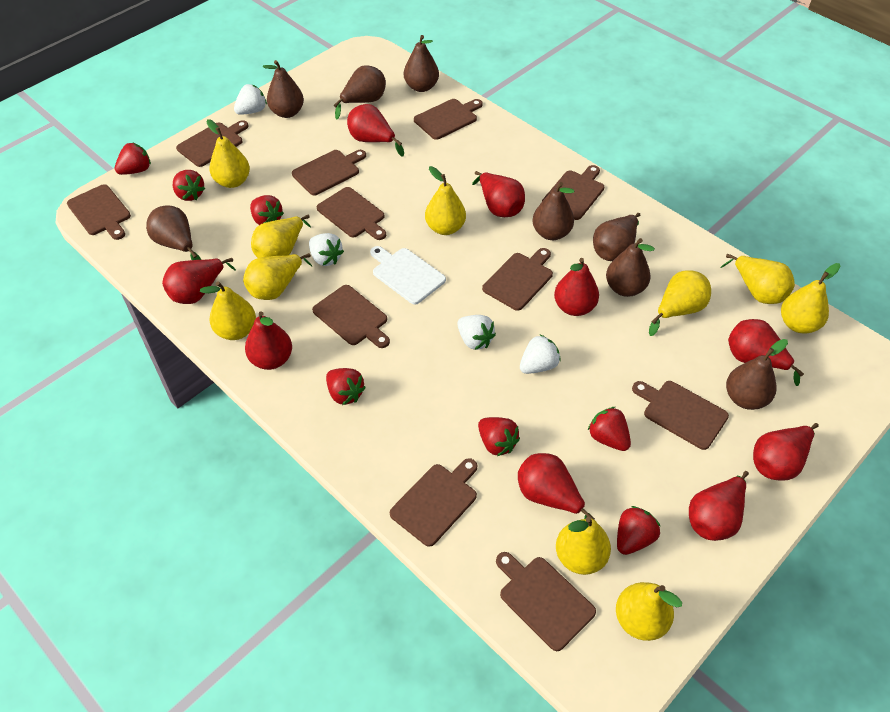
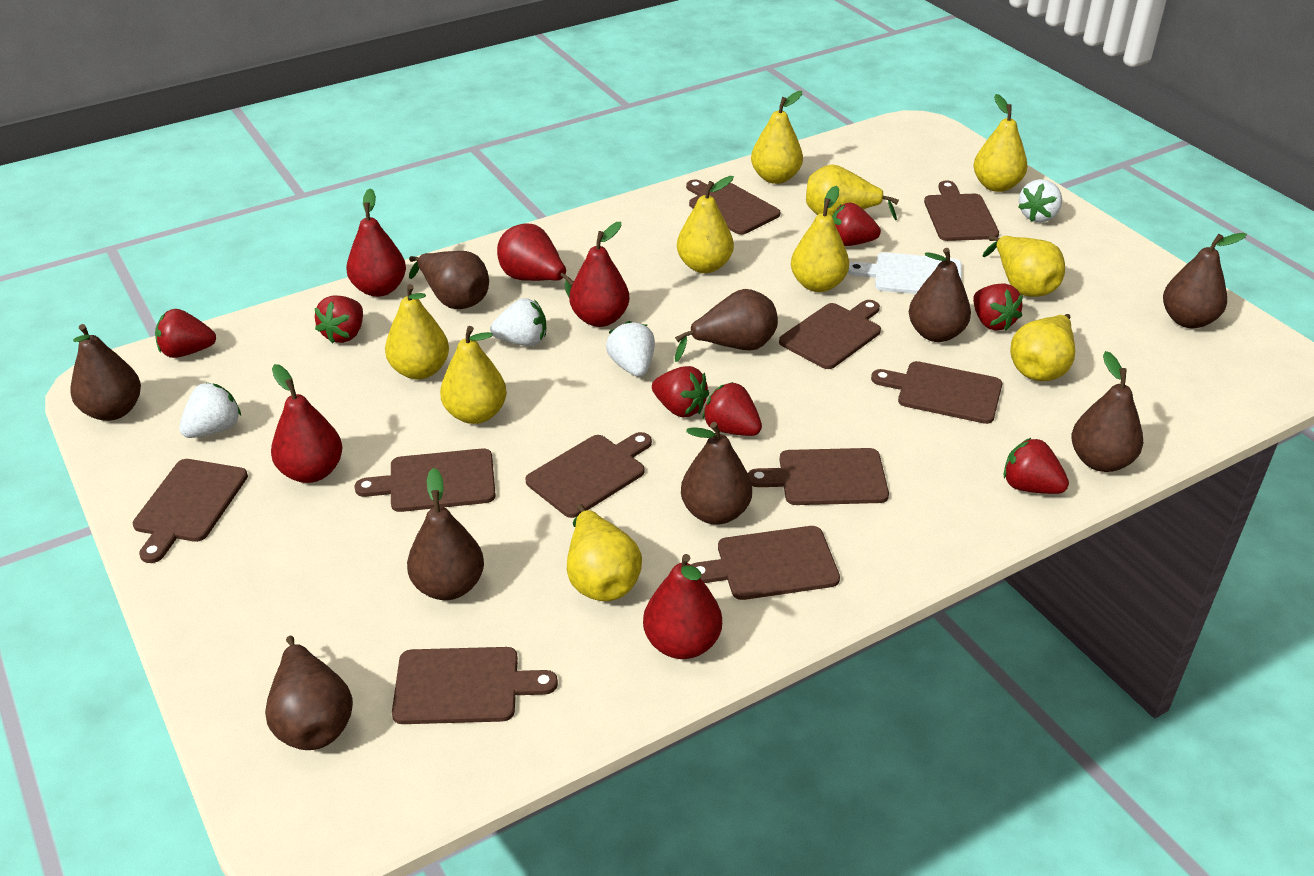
brown cutting board: [67,184,131,240] [176,120,249,167] [292,150,366,195] [312,285,390,348] [317,187,386,240] [390,458,477,547] [414,99,483,140] [482,248,553,311] [496,552,596,651] [542,165,604,220] [632,381,729,450] = 11 -> [133,459,248,563] [354,448,496,512] [392,647,558,724] [525,432,652,518] [686,179,780,235] [691,526,840,600] [748,448,889,505] [779,300,881,369] [871,361,1002,424] [924,180,999,241] = 10
brown pear: [146,206,201,260] [263,60,304,118] [334,65,386,120] [404,35,439,92] [532,182,575,240] [593,213,640,261] [606,238,655,297] [726,339,788,410] = 8 -> [70,324,141,421] [265,636,353,750] [407,468,484,600] [409,251,489,309] [675,289,778,362] [681,422,752,525] [909,248,971,342] [1071,351,1143,472] [1163,233,1247,328] = 9
red pear: [162,258,236,304] [245,311,292,370] [347,104,404,156] [472,171,525,217] [518,453,595,519] [554,258,599,316] [689,471,749,541] [728,319,804,386] [753,423,819,481] = 9 -> [271,364,342,483] [346,188,406,297] [497,224,574,297] [569,222,629,327] [643,554,722,659] = 5

